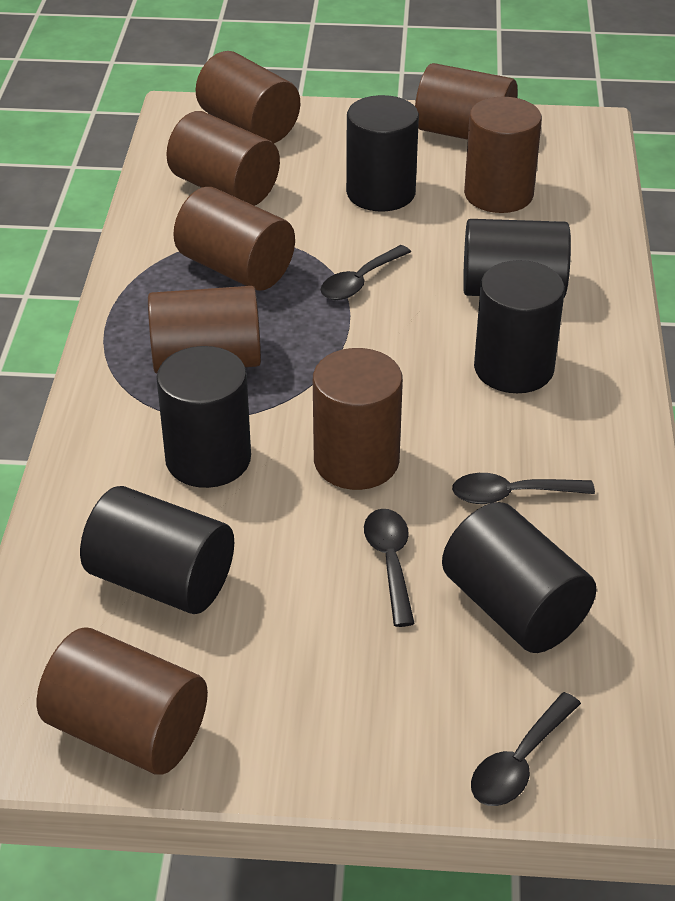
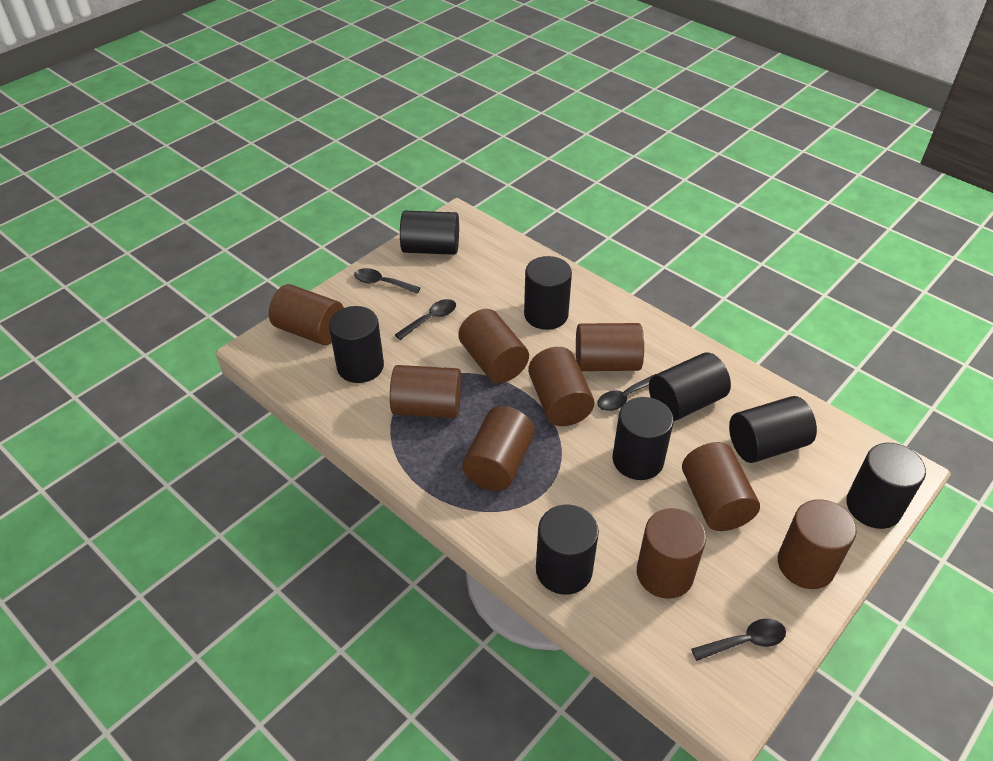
black cylinder: [80,486,234,614] [156,346,251,488] [346,95,419,212] [442,502,596,653] [463,219,571,297] [474,260,565,393] = 6 -> [329,306,384,383] [400,211,459,255] [524,256,572,330] [536,505,599,595] [613,397,674,480] [649,352,731,421] [729,396,817,463] [846,443,926,529] = 8
brown cylinder: [37,627,208,775] [148,286,261,373] [166,111,280,206] [173,187,295,291] [196,51,300,143] [313,348,403,490] [415,63,518,140] [464,97,542,213] = 8 -> [269,284,344,345] [390,365,461,418] [458,309,529,383] [462,406,535,491] [528,347,594,426] [576,323,644,371] [637,508,706,599] [682,442,760,531] [778,499,857,589] = 9

